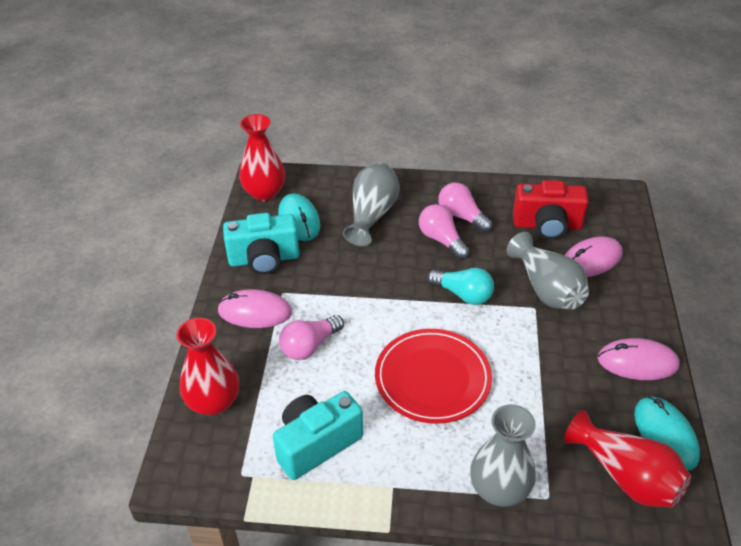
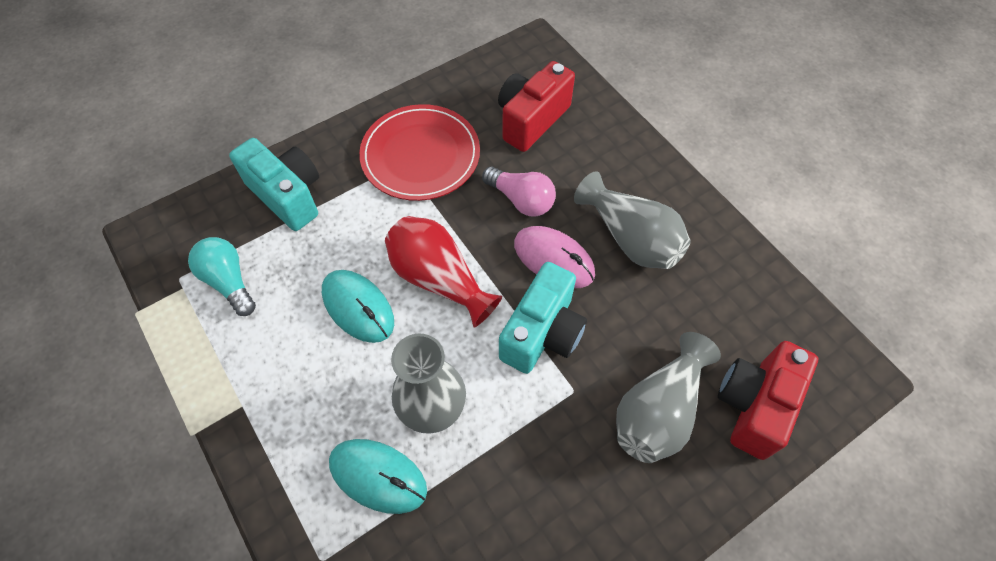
pink light bulb: [279,315,344,360] [419,204,469,259] [438,183,493,232] = 3 -> [482,167,556,217] = 1
pink mouse: [217,289,292,328] [564,236,623,277] [598,338,680,380] = 3 -> [514,226,595,288] = 1
red camera: [513,180,589,239] = 1 -> [498,61,575,152] [718,341,818,460] = 2
red vase: [176,318,239,416] [239,114,285,201] [564,410,691,507] = 3 -> [385,216,502,327] = 1

